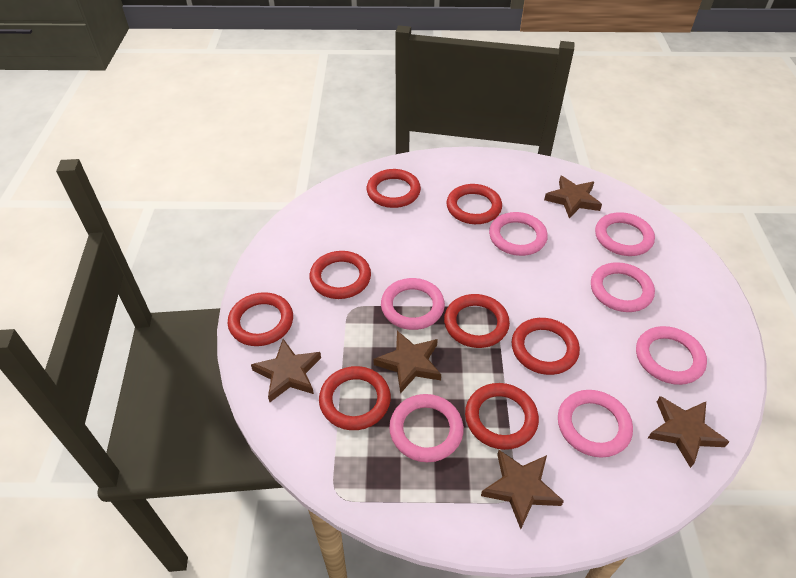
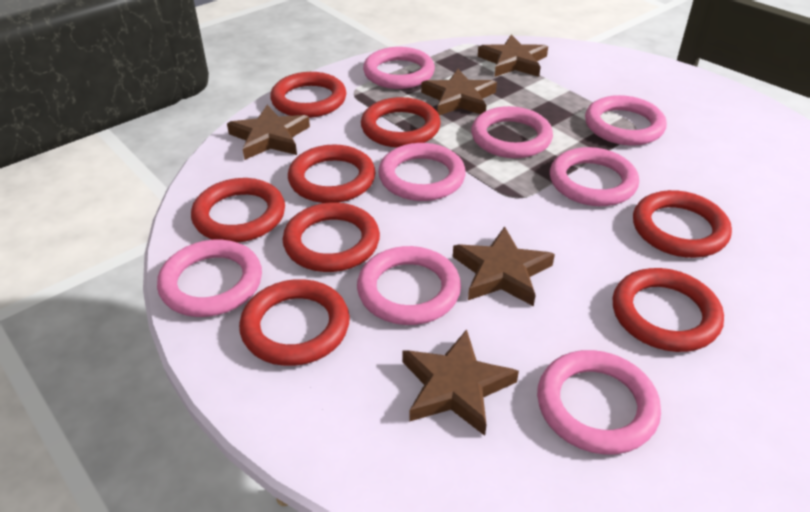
pink ring: [381,278,445,330] [389,394,464,462] [489,212,548,256] [558,390,633,458] [591,262,655,312] [595,212,655,256] [636,326,707,385] = 7 -> [157,240,262,317] [357,246,461,325] [363,47,435,89] [378,143,466,201] [471,106,553,158] [537,350,661,455] [550,147,639,206] [585,95,667,146] = 8

